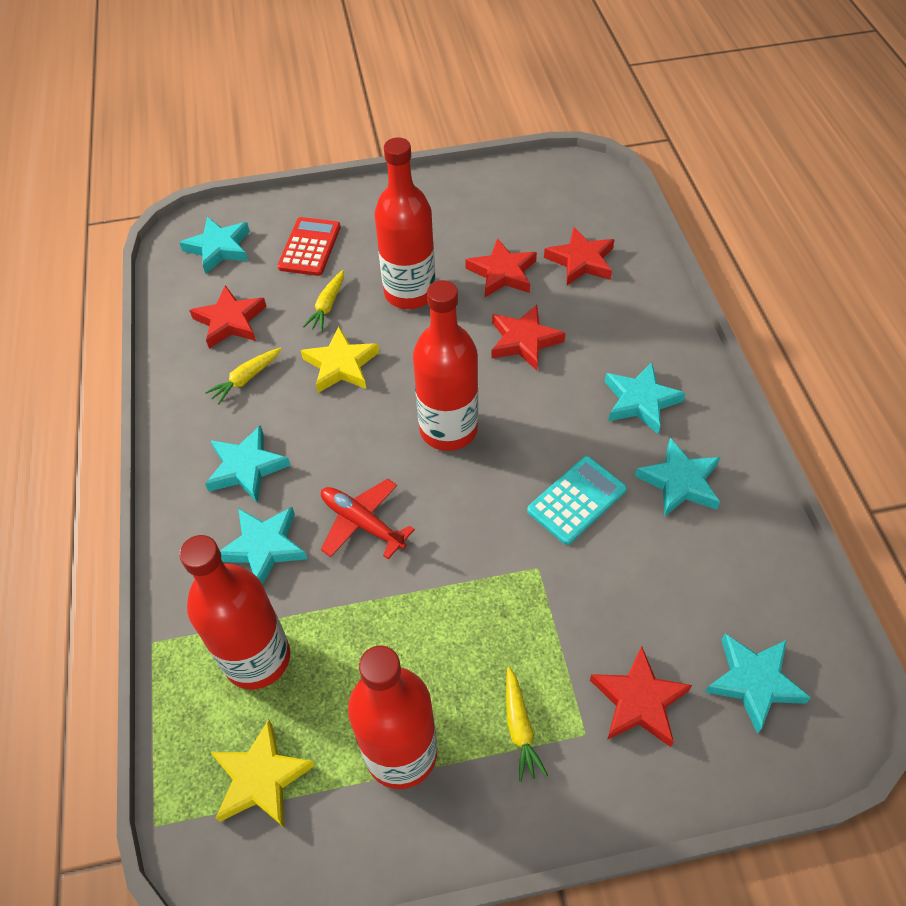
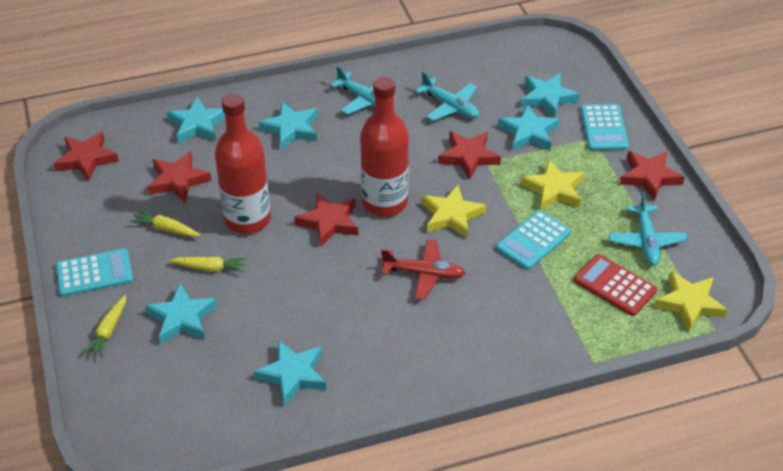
red bottle: [180,535,290,689] [348,646,437,789] [375,138,436,309] [413,280,478,451] = 4 -> [215,93,271,234] [360,77,409,217] = 2
turquoise calculator: [527,456,627,545] = 1 -> [56,248,133,297] [496,210,571,270] [581,104,629,151] = 3
turquoise plane: none = 0 -> [330,66,387,115] [415,72,479,121] [609,192,688,265] = 3
yellow star: [211,720,315,827] [301,327,379,393] = 2 -> [422,185,486,238] [521,159,585,210] [654,271,727,331] = 3

